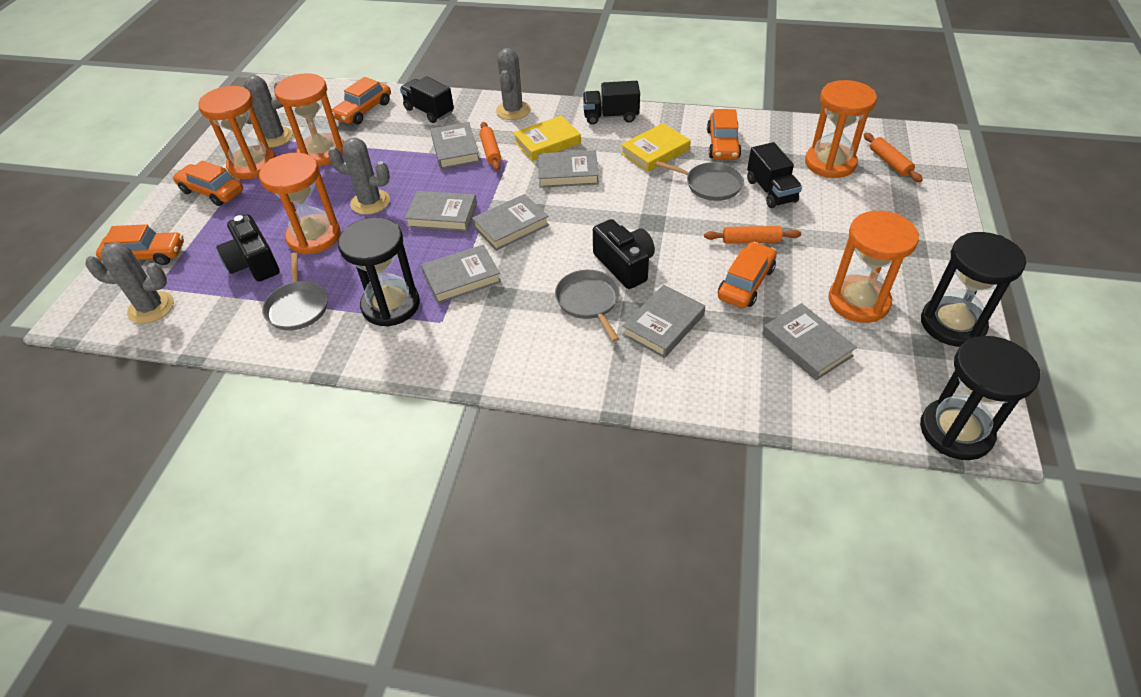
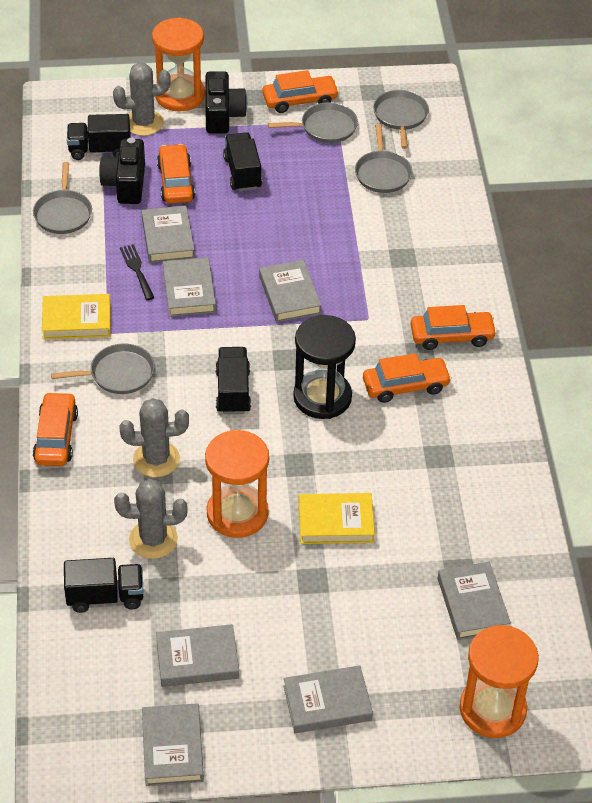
black fork: none = 0 -> [120,244,154,300] = 1
black hourglass: [338,217,420,327] [920,336,1040,460] [921,232,1026,347] = 3 -> [293,315,356,419] = 1
black truck: [400,76,454,123] [583,81,640,125] [747,142,802,208] = 3 -> [64,558,144,613] [67,114,131,160] [215,347,251,414] [223,132,262,191] = 4
grey cactus: [85,242,174,324] [243,75,293,148] [328,138,390,215] [496,48,531,120] = 4 -> [113,63,171,136] [114,479,187,559] [120,398,189,477] = 3
grey pan: [262,253,328,330] [555,270,620,342] [655,161,744,201] = 3 -> [33,162,92,234] [51,343,155,394] [268,102,358,143] [355,124,412,193] [373,90,429,149] = 5
orange hourglass: [198,86,276,179] [259,153,341,255] [274,73,344,166] [805,80,877,178] [828,211,919,323] = 5 -> [152,17,205,112] [205,430,269,538] [460,625,539,738] = 3
orange rolling pin: [479,122,501,171] [704,226,801,244] [864,133,923,182] = 3 -> none = 0

